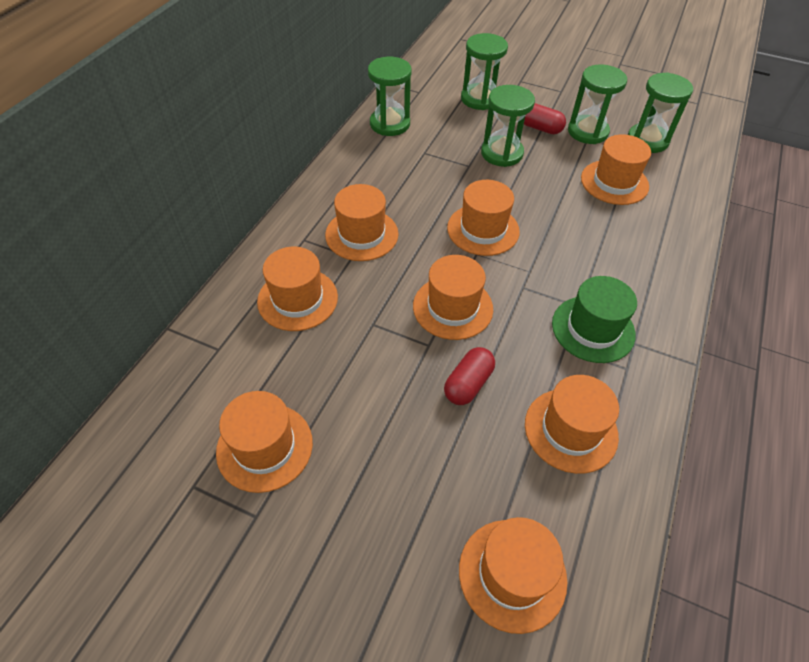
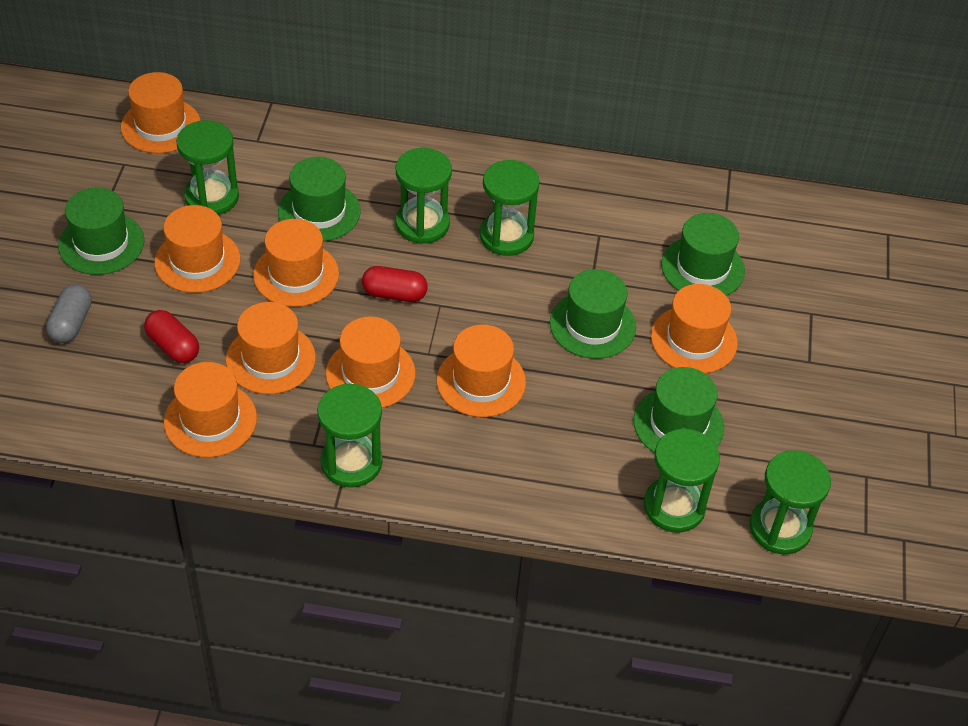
green hat: [552,276,637,363] = 1 -> [58,188,144,275] [278,157,361,241] [550,269,636,359] [634,367,724,453] [661,213,745,296] = 5
green hourglass: [368,57,412,136] [461,33,508,110] [481,85,535,167] [568,65,627,144] [628,72,693,153] = 5 -> [176,120,239,215] [317,384,382,488] [396,148,452,244] [480,160,540,256] [644,428,720,533] [749,450,831,555] = 6
grey capsule: none = 0 -> [46,284,92,343] = 1

